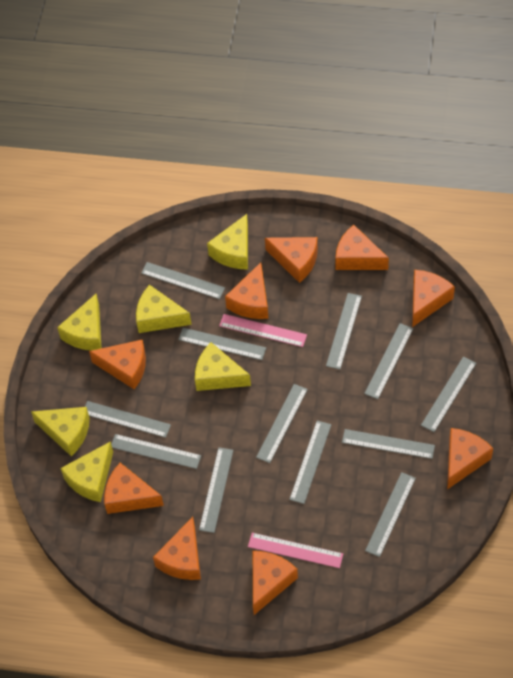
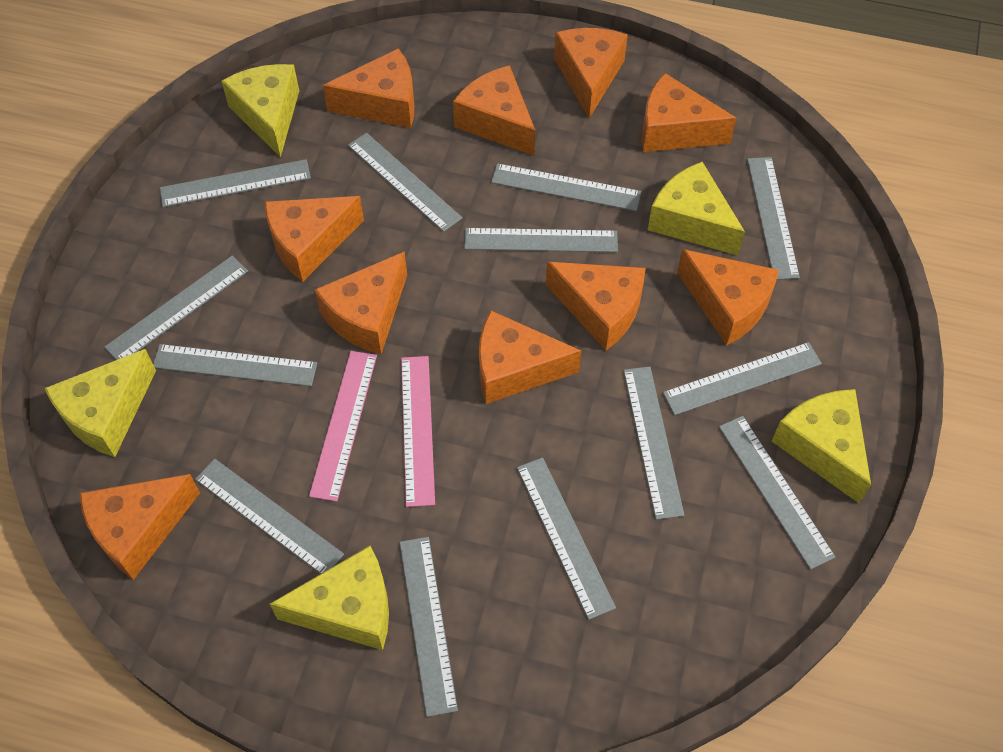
grey ruler: [85,401,171,438] [111,434,201,469] [141,262,225,299] [178,328,266,360] [199,447,233,533] [256,384,308,463] [289,421,331,504] [326,293,362,369] [342,429,435,459] [364,323,413,399] [365,472,416,557] [421,357,476,432] = 12 -> [104,256,248,360] [153,344,317,386] [160,159,311,207] [195,459,344,574] [348,133,462,232] [400,537,458,717] [464,228,618,252] [491,163,641,211] [517,457,616,620] [623,366,684,520] [663,342,822,415] [719,416,835,570] [747,157,800,280] = 13
orange cheese: [89,339,146,389] [104,463,164,514] [153,517,201,580] [225,262,268,319] [253,551,298,615] [265,237,318,283] [335,225,389,270] [412,270,455,327] [447,428,493,489] = 9 -> [80,474,200,580] [265,196,364,282] [315,251,407,354] [323,48,414,128] [453,65,535,156] [479,311,581,404] [546,262,646,351] [554,28,628,118] [641,73,737,152] [677,249,779,346] = 10
yellow cheese: [31,407,90,456] [57,294,102,351] [60,441,113,502] [136,285,192,333] [195,342,251,391] [207,214,248,270] = 6 -> [45,349,156,457] [221,64,299,157] [270,546,389,650] [648,162,745,256] [772,389,871,503] = 5

